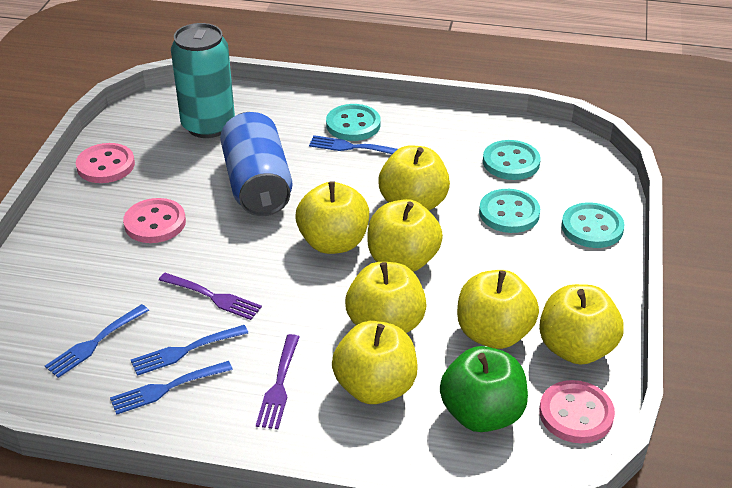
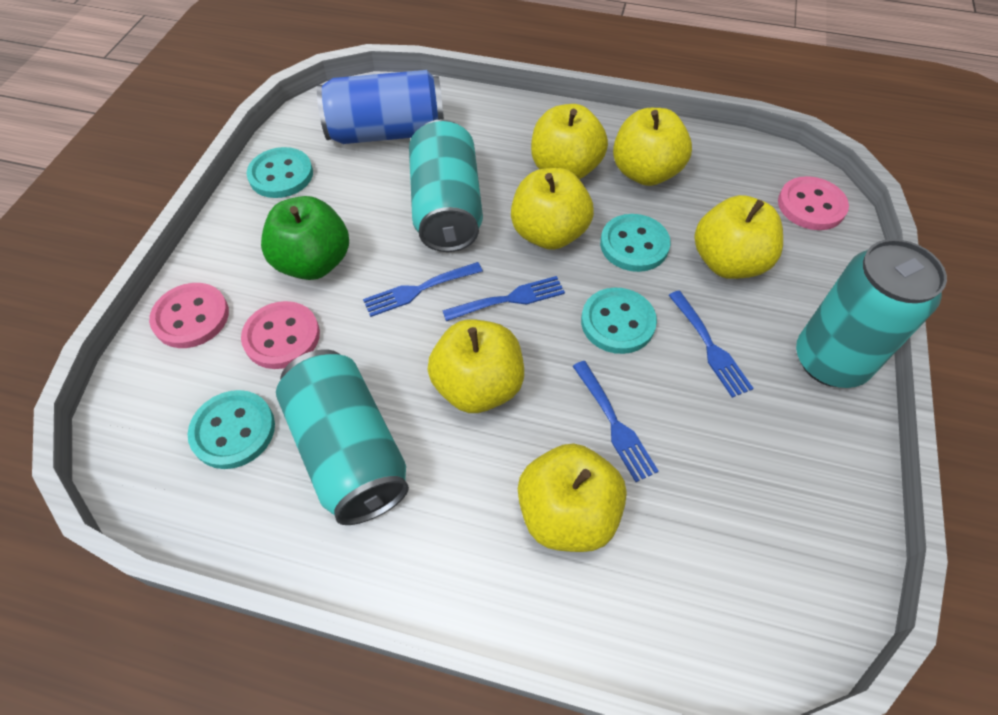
purple fork: [159,273,262,320] [256,334,300,429] = 2 -> none = 0
turquoise can: [171,23,235,138] = 1 -> [276,349,409,525] [409,120,483,252] [796,239,947,388] = 3
yellow apple: [295,181,369,254] [332,321,418,404] [345,262,427,333] [367,199,443,272] [378,146,450,211] [457,270,539,349] [539,284,624,365] = 7 -> [427,319,524,413] [511,168,594,250] [518,443,627,552] [531,104,608,179] [613,108,692,186] [695,195,783,279] = 6

